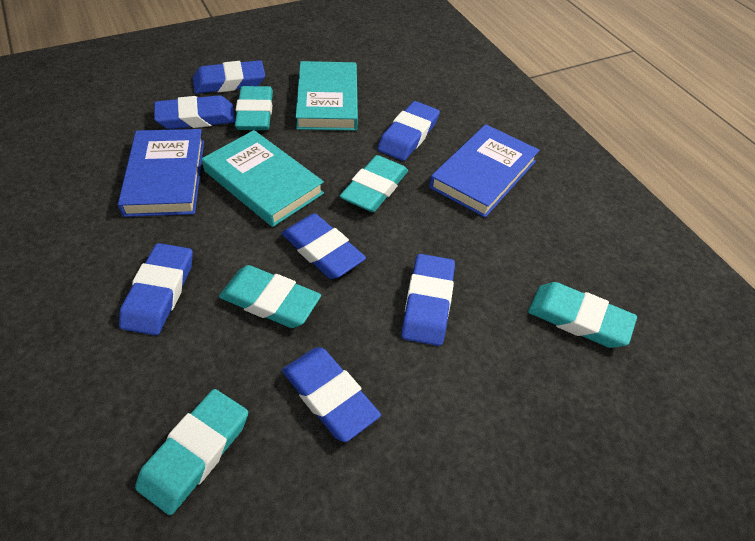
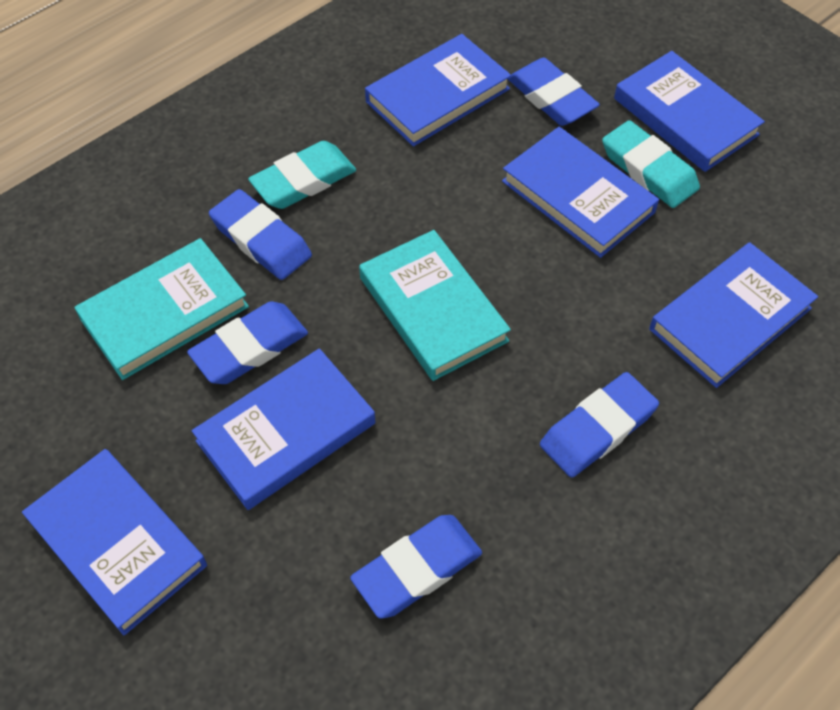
blue book: [118,129,204,217] [429,124,540,218] = 2 -> [22,449,207,636] [192,348,375,510] [365,34,511,147] [502,127,659,258] [614,51,765,172] [649,242,818,388] = 6
blue eraser: [119,243,193,336] [154,95,235,129] [193,60,265,94] [281,213,366,279] [282,347,381,442] [378,101,440,161] [401,254,455,346] = 7 -> [187,301,308,384] [209,189,312,280] [350,515,482,619] [508,58,600,126] [540,372,659,478] = 5
turquoise eraser: [135,389,248,515] [219,265,321,328] [235,86,273,130] [340,155,408,212] [528,282,637,348] = 5 -> [248,141,356,209] [602,120,700,208] = 2

